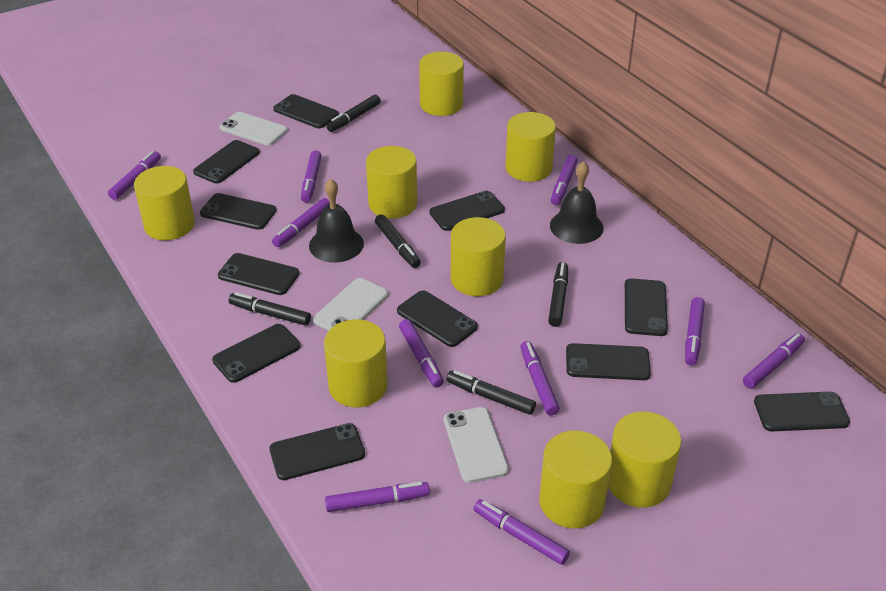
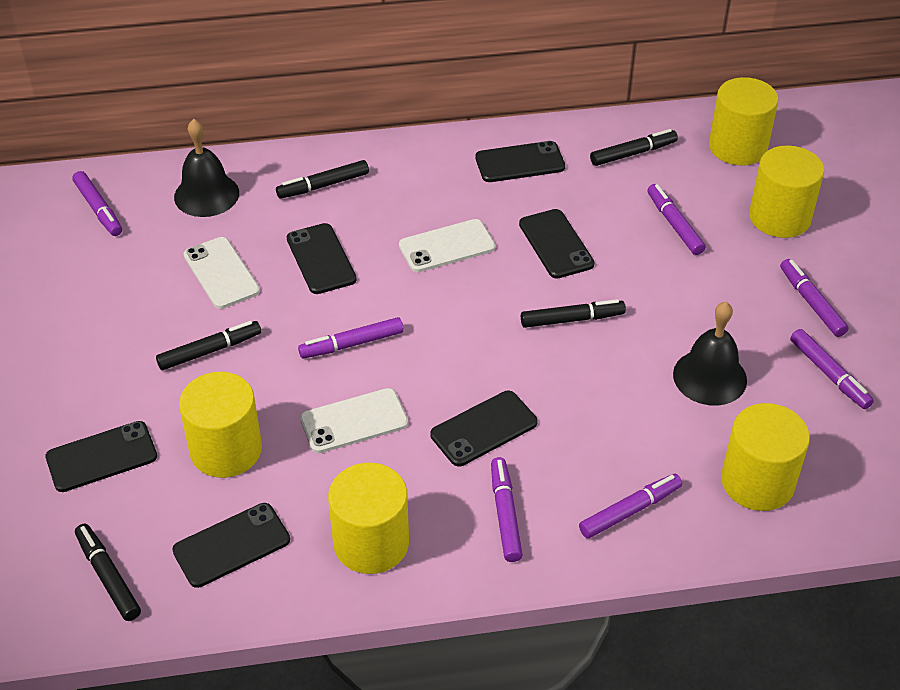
black phone: [193,140,260,184] [200,193,276,230] [212,324,300,383] [218,253,299,295] [269,423,365,480] [273,94,339,128] [397,290,478,347] [429,191,505,231] [566,343,651,380] [625,278,668,336] [754,392,850,432] = 11 -> [45,421,157,492] [172,503,290,588] [287,223,356,294] [430,391,538,466] [475,141,565,182] [519,209,595,278] = 6
purple marker: [108,151,161,200] [272,198,330,247] [301,150,322,202] [325,482,430,512] [399,319,444,388] [474,499,570,565] [520,341,560,415] [551,155,578,205] [685,297,705,365] [743,333,805,389] = 10 -> [72,171,122,236] [298,317,404,359] [491,457,523,562] [579,474,682,538] [647,184,706,255] [780,259,849,337] [790,329,874,409] = 7
yellow cylinder: [134,166,195,240] [324,319,388,407] [366,146,417,219] [419,52,464,116] [451,217,506,296] [505,112,556,182] [539,430,612,528] [608,411,681,508] = 8 -> [179,372,262,478] [328,463,409,574] [709,77,779,165] [721,403,810,511] [749,145,824,238] = 5

